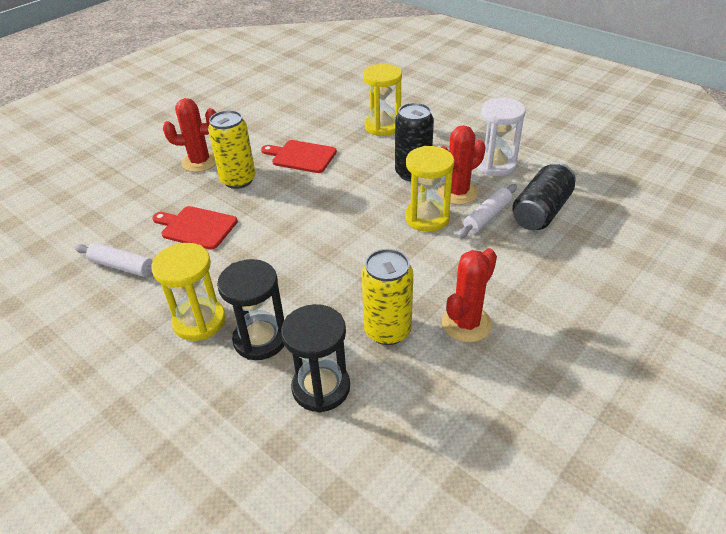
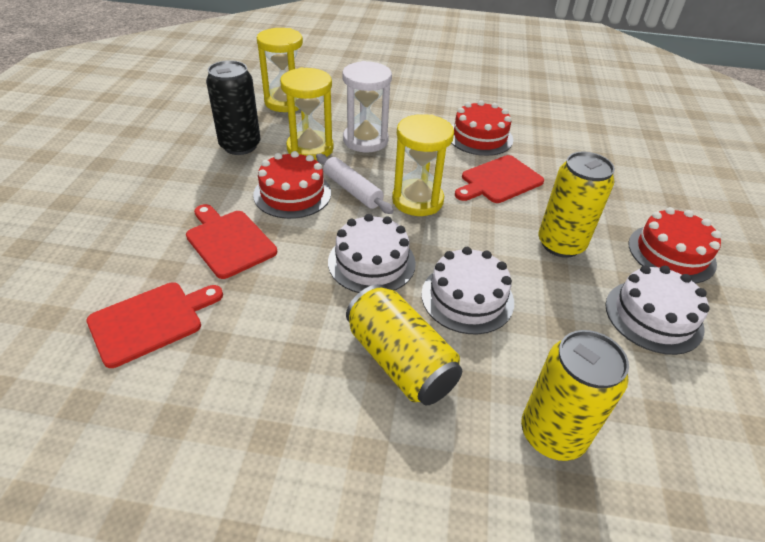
black can: [395,103,434,182] [512,163,576,230] = 2 -> [206,60,260,155] = 1
black hourglass: [217,259,285,360] [281,304,350,413] = 2 -> none = 0
red cactus: [163,98,216,172] [438,125,486,205] [442,248,497,342] = 3 -> none = 0
red cake: none = 0 -> [253,151,331,219] [451,100,513,156] [628,207,722,283] = 3
red cutting board: [152,206,238,250] [261,140,337,173] = 2 -> [86,282,223,368] [186,204,277,279] [455,155,544,203] = 3
white cake: none = 0 -> [328,214,416,293] [421,247,514,334] [605,266,710,355] = 3
white rolling pin: [74,243,153,277] [457,184,517,239] = 2 -> [316,154,394,214] = 1
yellow can: [208,110,255,189] [361,249,413,345] = 2 -> [346,284,462,405] [521,330,629,461] [539,152,615,258] = 3

